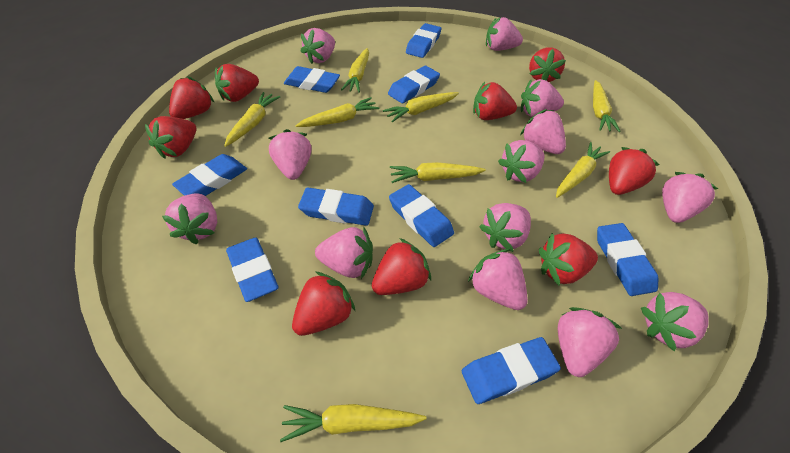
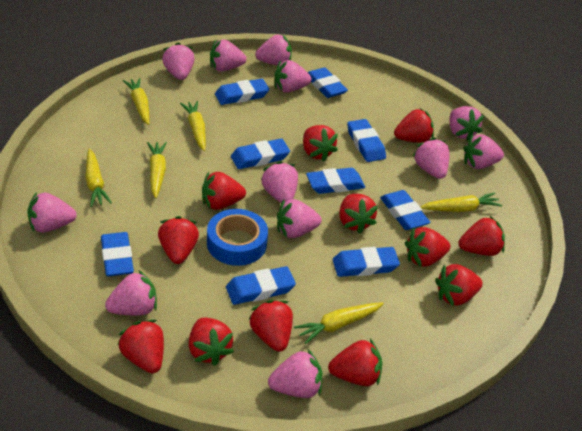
blue tape: none = 0 -> [207,209,268,266] = 1
pink strawberry: [162,193,217,244] [269,129,312,180] [301,28,335,64] [315,227,373,279] [468,249,528,310] [479,203,531,252] [486,17,523,51] [498,140,544,183] [520,109,566,154] [521,79,564,117] [558,307,622,377] [641,292,709,352] [662,172,718,223] = 13 -> [27,192,77,232] [105,270,157,316] [162,42,195,80] [210,39,247,71] [255,34,292,66] [261,161,298,203] [268,349,322,398] [274,60,312,93] [277,199,322,238] [413,138,450,179] [449,106,484,141] [464,134,504,169] = 12
red strawberry: [145,116,196,159] [169,76,215,119] [215,64,259,102] [292,271,355,336] [372,238,431,295] [473,82,517,120] [529,47,566,82] [539,233,598,285] [609,147,660,195] = 9 -> [118,320,164,373] [158,216,199,264] [189,317,234,366] [202,172,246,210] [248,300,293,352] [303,125,338,162] [328,339,382,386] [339,194,378,234] [394,108,434,143] [405,227,451,267] [435,264,483,306] [458,216,505,256] = 12
yellow carrot: [224,92,280,147] [280,404,427,442] [296,97,379,127] [341,48,369,93] [383,92,459,122] [390,162,486,183] [556,142,610,198] [593,80,621,132] = 8 -> [85,149,112,207] [123,78,150,125] [147,142,167,198] [180,101,206,151] [294,302,384,344] [421,192,502,212] = 6

